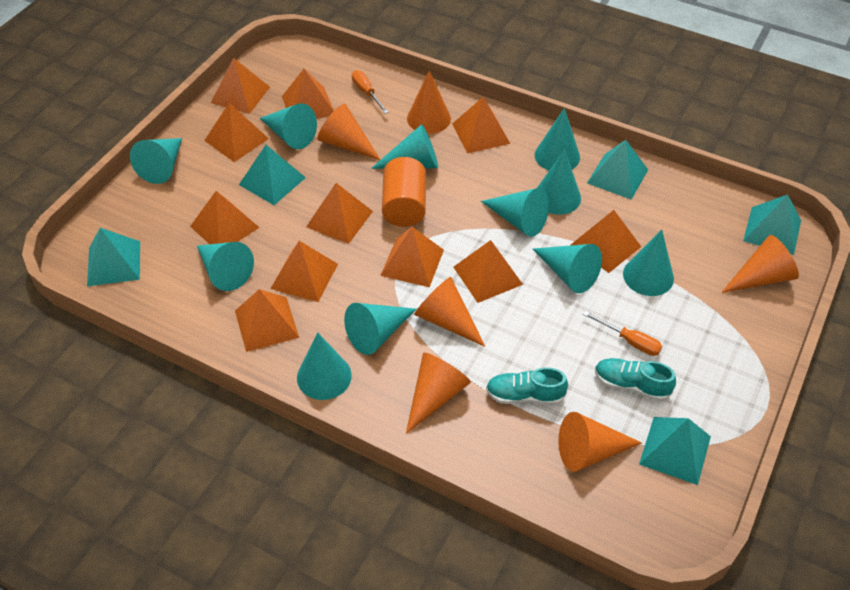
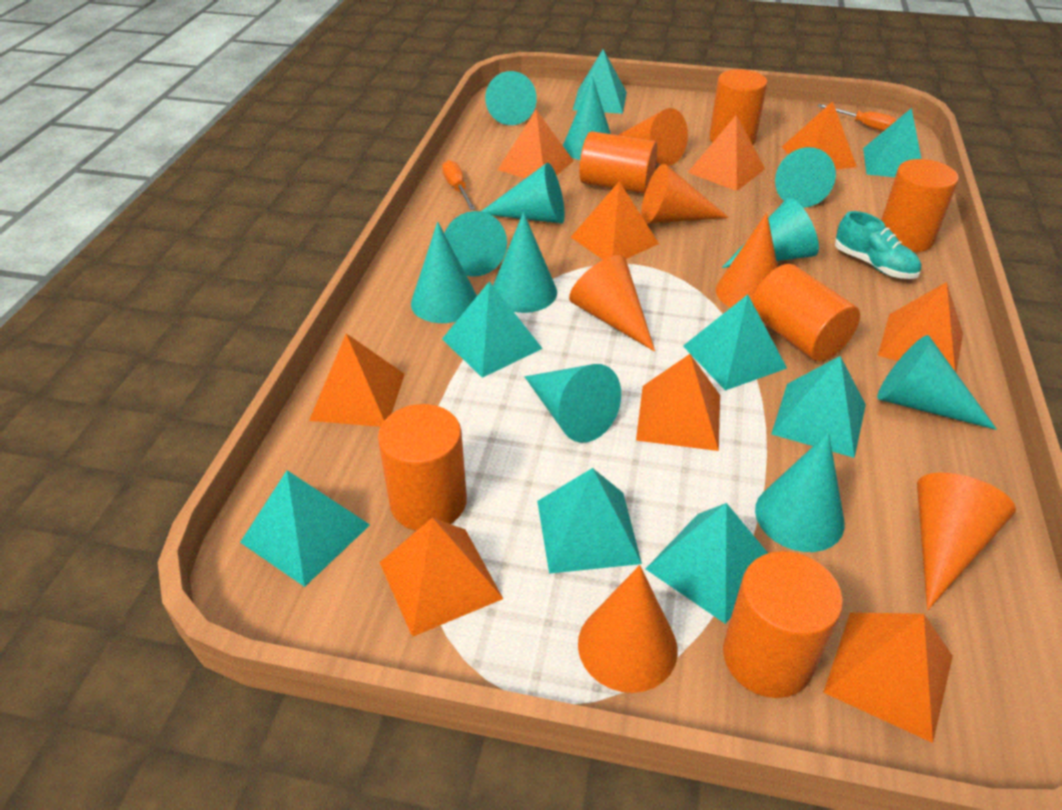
orange cylinder: [382,157,426,227] = 1 -> [378,404,467,531] [579,131,658,194] [709,69,767,145] [723,551,843,698] [752,264,860,361] [881,159,959,252] = 6
orange pyramid: [190,191,260,244] [204,103,269,162] [211,58,270,114] [235,289,299,352] [270,241,338,302] [282,69,334,119] [306,183,373,244] [380,227,444,287] [452,97,510,154] [453,240,523,303] [571,210,641,273] = 11 -> [309,334,405,427] [379,518,503,637] [498,110,573,178] [571,181,659,260] [636,354,720,451] [687,115,765,191] [782,101,857,169] [823,612,953,743] [878,282,963,372] = 9
turquoise pyramid: [87,228,140,286] [239,145,306,205] [587,140,648,200] [639,417,711,485] [743,194,801,255] = 5 -> [240,470,370,587] [442,281,543,378] [537,468,642,574] [573,49,627,114] [646,503,768,624] [683,295,787,391] [771,356,866,458] [863,108,921,177] = 8
turquoise shoe: [486,367,568,405] [595,358,676,401] = 2 -> [835,211,921,279] = 1

